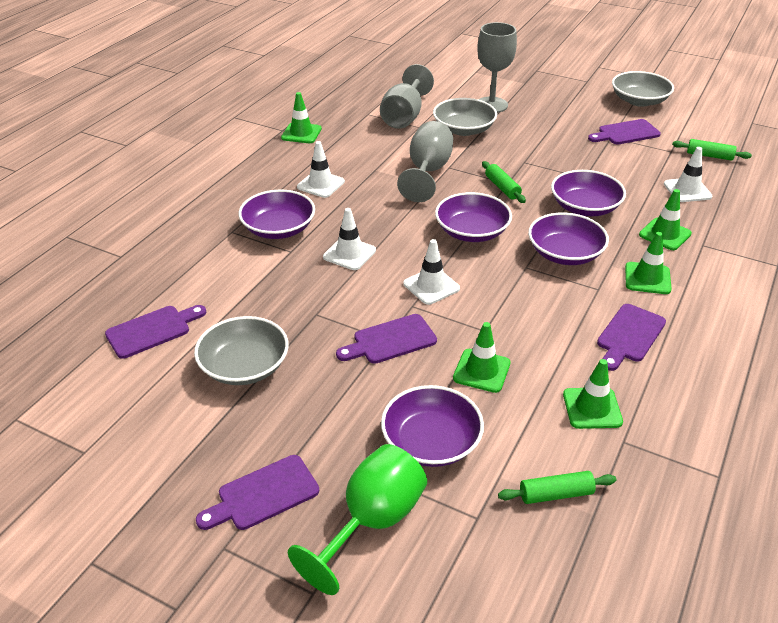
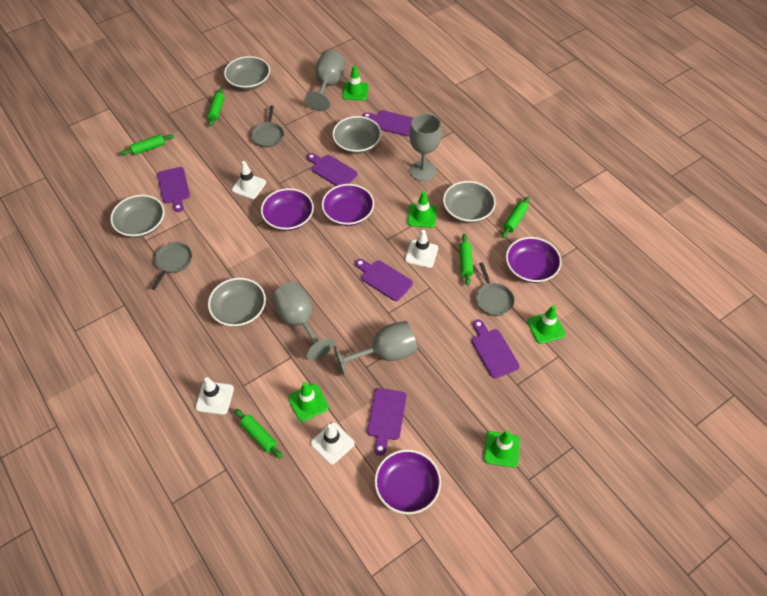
green goblet: [288,444,427,595] = 1 -> none = 0
green rolling pin: [482,161,526,203] [498,471,617,504] [672,139,752,161] = 3 -> [120,134,174,155] [208,88,224,126] [235,409,283,459] [459,234,473,285] [502,197,530,238] = 5
grey bowl: [194,316,289,385] [433,98,497,136] [612,71,674,107] = 3 -> [110,195,165,238] [208,278,266,327] [224,56,270,90] [332,116,382,154] [443,181,496,223] = 5
grey goblet: [380,64,434,129] [397,121,453,202] [477,22,517,113] = 3 -> [272,282,335,360] [305,50,345,111] [334,321,417,377] [409,114,442,181] = 4
grey pan: none = 0 -> [151,242,192,290] [251,105,284,148] [476,262,514,316] = 3
purple bowl: [238,190,315,239] [381,385,484,467] [435,192,512,242] [528,212,609,265] [551,170,626,216] = 5 -> [261,188,314,231] [322,184,374,226] [374,449,441,514] [506,237,562,283] = 4
purple cutting board: [105,305,206,359] [196,455,319,530] [336,314,437,364] [588,119,661,144] [597,304,666,371] = 5 -> [157,167,190,212] [307,153,358,186] [355,259,413,301] [363,110,413,136] [367,388,407,456] [472,319,520,379] = 6

